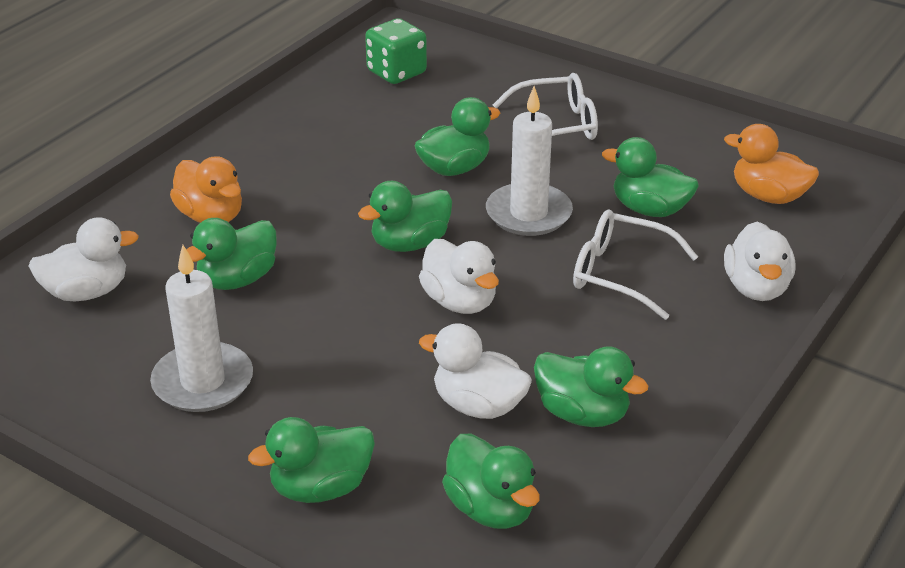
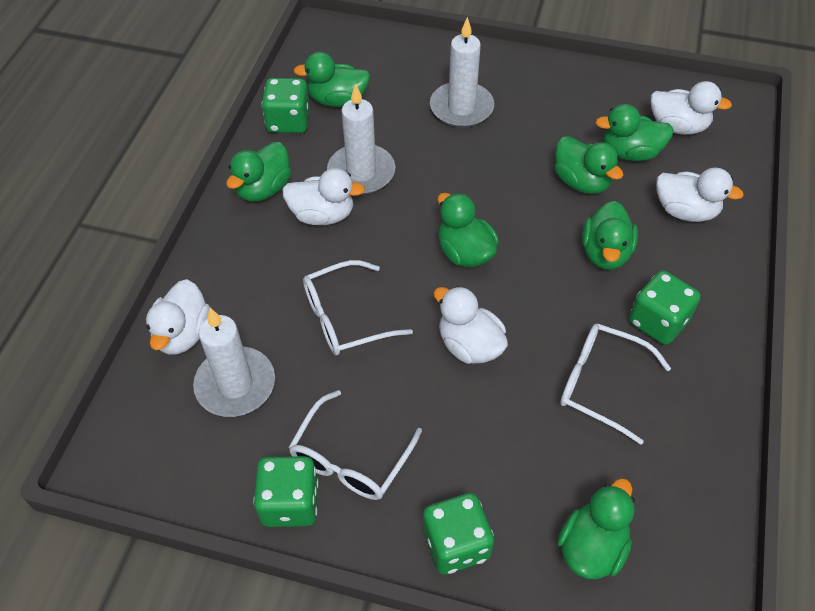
green dice: [365,18,427,84] = 1 -> [253,456,318,527] [261,78,310,133] [423,493,494,574] [629,270,701,345] = 4
orange duck: [170,156,242,223] [724,124,819,204] = 2 -> none = 0
white candle: [150,245,253,412] [486,86,573,236] = 2 -> [193,308,275,417] [327,83,395,195] [430,17,494,128] = 3
white duck: [28,217,139,301] [419,239,499,314] [419,323,532,419] [724,222,796,301] = 4 -> [146,279,210,355] [282,168,365,225] [433,286,508,364] [651,81,732,135] [656,168,744,222] = 5
white glasses: [493,73,598,140] [573,210,698,320] = 2 -> [289,390,422,500] [303,260,413,355] [560,324,671,445] = 3

